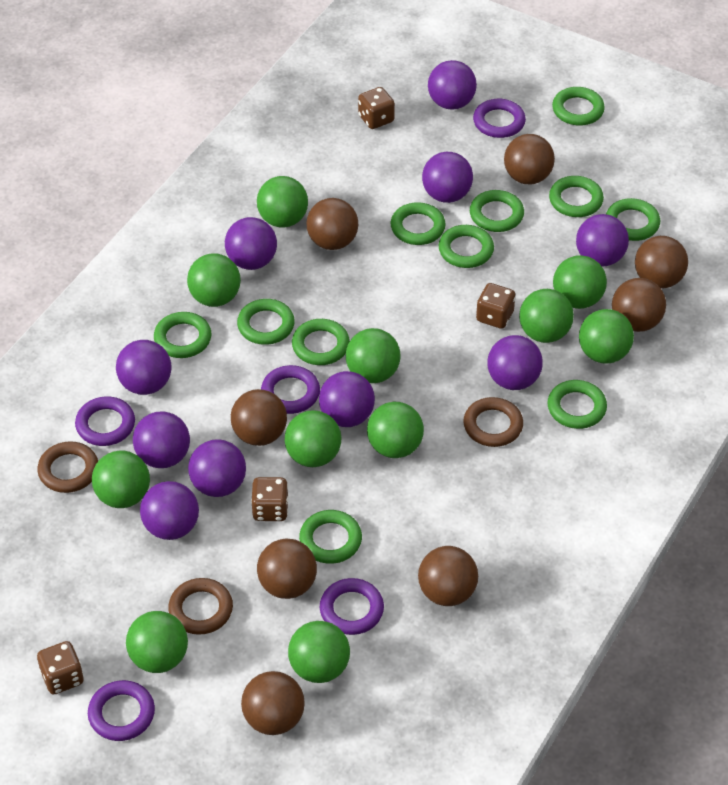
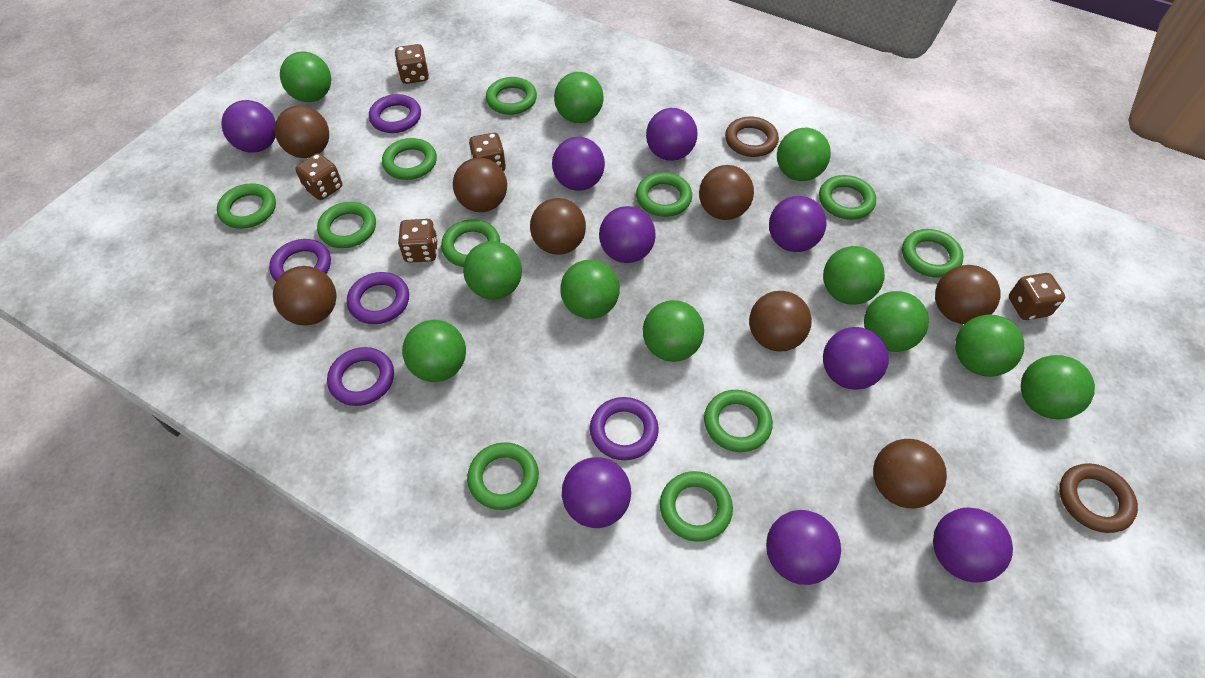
brown dice: [37,641,84,694] [251,477,289,521] [358,87,395,129] [476,283,515,329] = 4 -> [295,153,342,200] [395,44,429,84] [398,219,438,263] [469,133,506,171] [1009,273,1065,320] = 5
brown ring: [37,441,98,493] [168,578,233,635] [463,397,523,447] = 3 -> [725,116,779,157] [1059,463,1138,533] = 2
purple ball: [116,340,172,395] [133,411,190,468] [140,481,199,540] [188,439,246,497] [225,217,277,270] [319,371,375,427] [422,152,473,203] [428,60,477,110] [487,335,543,390] [576,214,629,267] = 10 -> [221,100,276,153] [552,137,605,191] [562,457,631,528] [599,206,656,263] [646,108,698,161] [766,510,841,585] [769,196,826,252] [823,327,889,390] [933,508,1013,583] = 9

